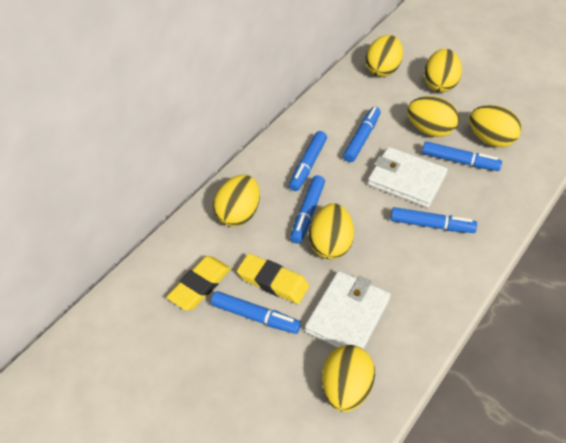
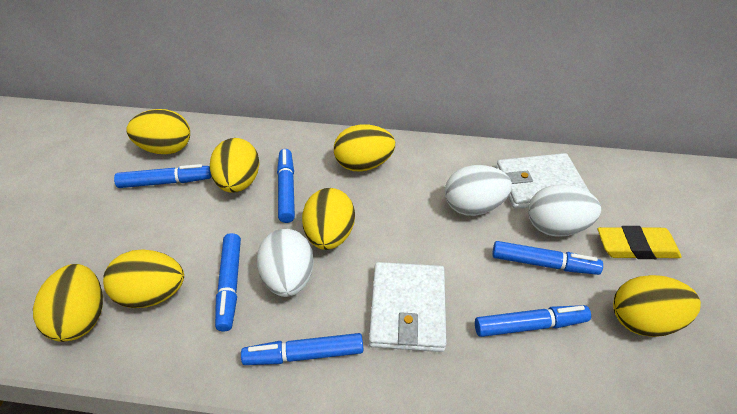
white egg: none = 0 -> [257,229,314,297] [445,165,512,216] [528,184,601,237] = 3
yellow eraser: [166,256,231,310] [237,254,309,304] = 2 -> [597,226,681,259] = 1

